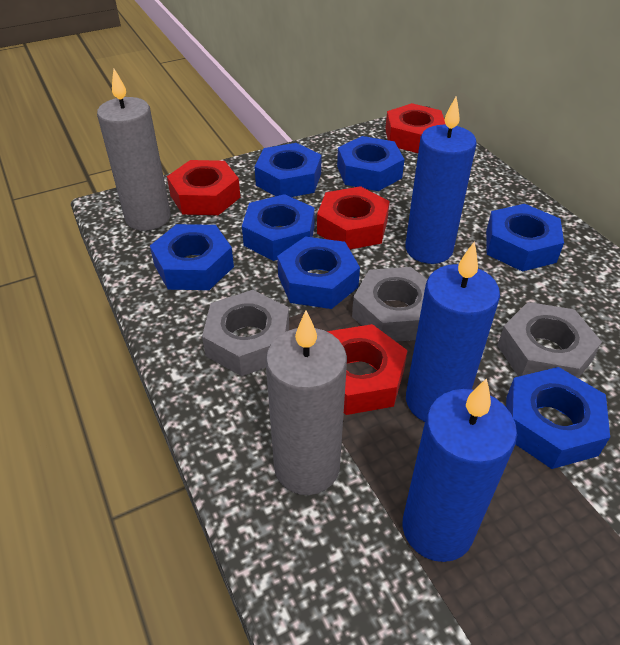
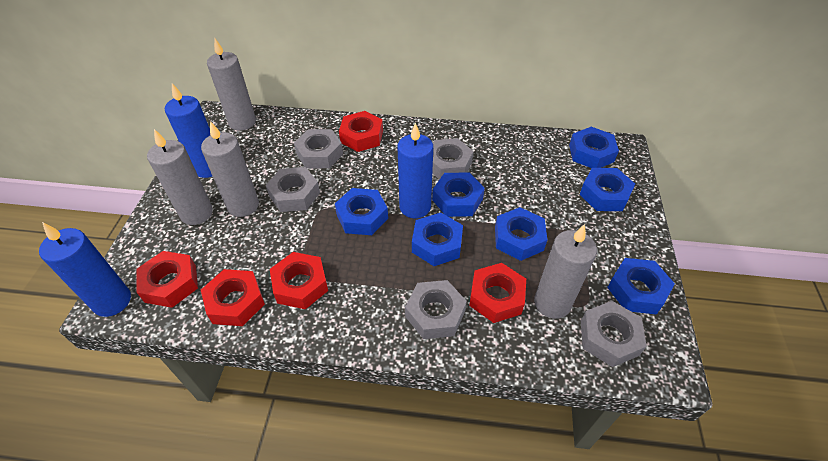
grey candle: [97,69,171,231] [265,311,347,495] = 2 -> [147,129,213,225] [201,121,259,217] [207,39,256,131] [534,224,597,319] = 4
grey nut: [202,290,289,376] [352,267,427,342] [497,302,602,378] = 3 -> [266,167,320,212] [294,129,343,168] [405,280,467,339] [432,138,474,180] [581,301,647,367] = 5
red nut: [167,160,240,215] [317,186,390,249] [327,324,408,415] [385,103,446,153] = 4 -> [137,251,198,308] [201,269,265,326] [270,252,328,309] [339,111,383,152] [469,263,526,323] = 5

